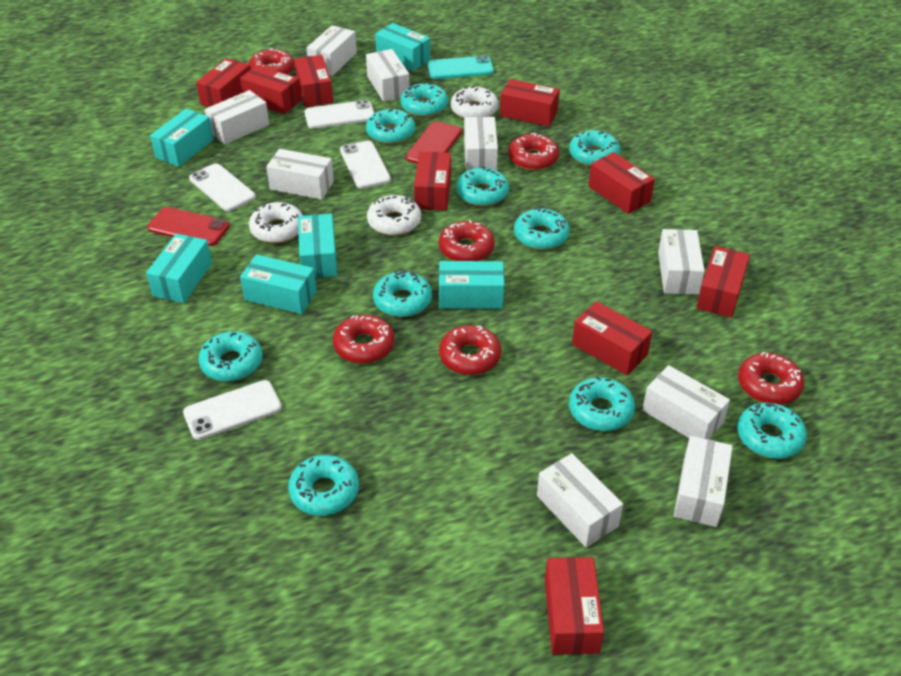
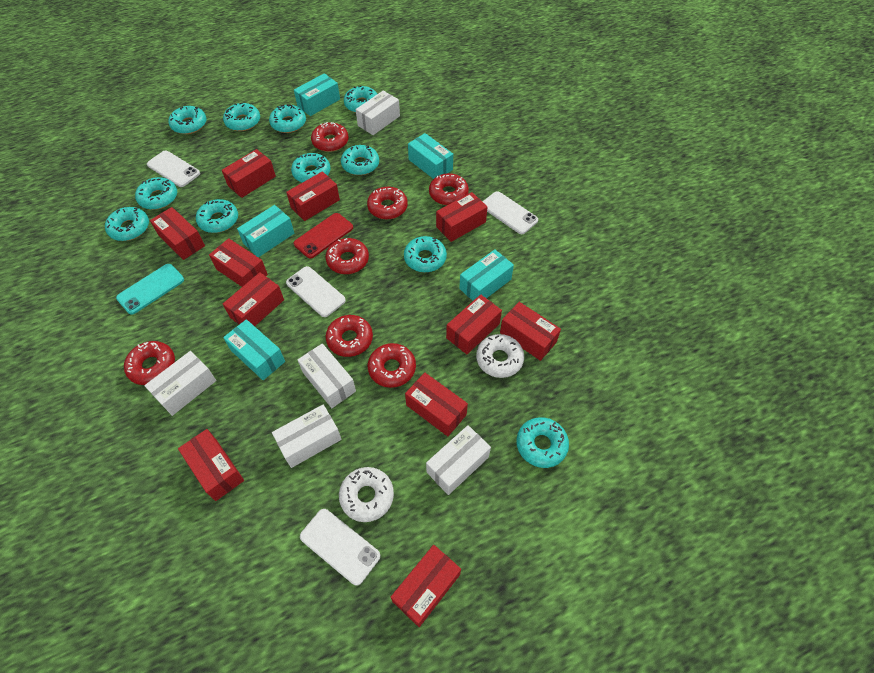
red box: [196,58,250,107] [240,65,301,114] [294,55,333,107] [414,152,451,210] [500,79,560,126] [545,557,604,655] [572,301,652,375] [588,152,655,214] [696,246,750,318] = 9 -> [150,207,205,260] [178,429,244,501] [209,238,268,287] [222,149,276,198] [223,272,284,326] [286,171,340,221] [391,545,461,627] [405,373,468,437] [436,192,488,242] [446,294,502,354] [500,302,561,361] = 11
red donut: [248,48,294,75] [333,315,394,364] [439,220,495,261] [439,325,501,375] [508,133,559,170] [738,352,804,405] = 6 -> [124,341,175,385] [311,122,349,152] [325,315,373,357] [326,238,369,274] [367,187,408,219] [368,343,416,388] [429,173,469,205] = 7
red phone: [147,207,230,246] [406,121,462,164] = 2 -> [294,213,353,259] = 1
turquoise box: [146,234,212,303] [150,109,214,167] [240,254,317,314] [298,214,338,278] [375,23,430,71] [439,261,504,309] = 6 -> [223,319,285,380] [237,205,294,257] [294,73,340,116] [408,133,453,179] [459,249,514,301] = 5
turquoise donut: [198,331,262,382] [288,455,359,516] [366,109,415,144] [373,271,432,317] [401,82,448,117] [456,166,509,206] [514,207,570,250] [569,130,620,166] [569,376,635,431] [737,402,807,459] = 10 -> [105,207,149,241] [135,177,177,210] [169,106,206,134] [196,199,238,233] [223,103,260,131] [269,104,306,133] [291,153,331,183] [341,145,379,175] [344,86,377,113] [404,236,447,272] [516,417,569,468] = 11
white box: [205,90,269,144] [266,149,334,200] [307,25,357,76] [366,49,410,102] [464,117,498,171] [537,453,623,548] [642,365,730,439] [658,229,705,294] [674,436,733,527] = 9 -> [144,351,216,416] [272,404,342,468] [298,343,356,408] [356,91,400,135] [426,425,491,495] = 5
white donut: [249,202,303,243] [367,195,421,236] [451,86,499,118] = 3 -> [339,467,394,522] [476,334,524,378] = 2

